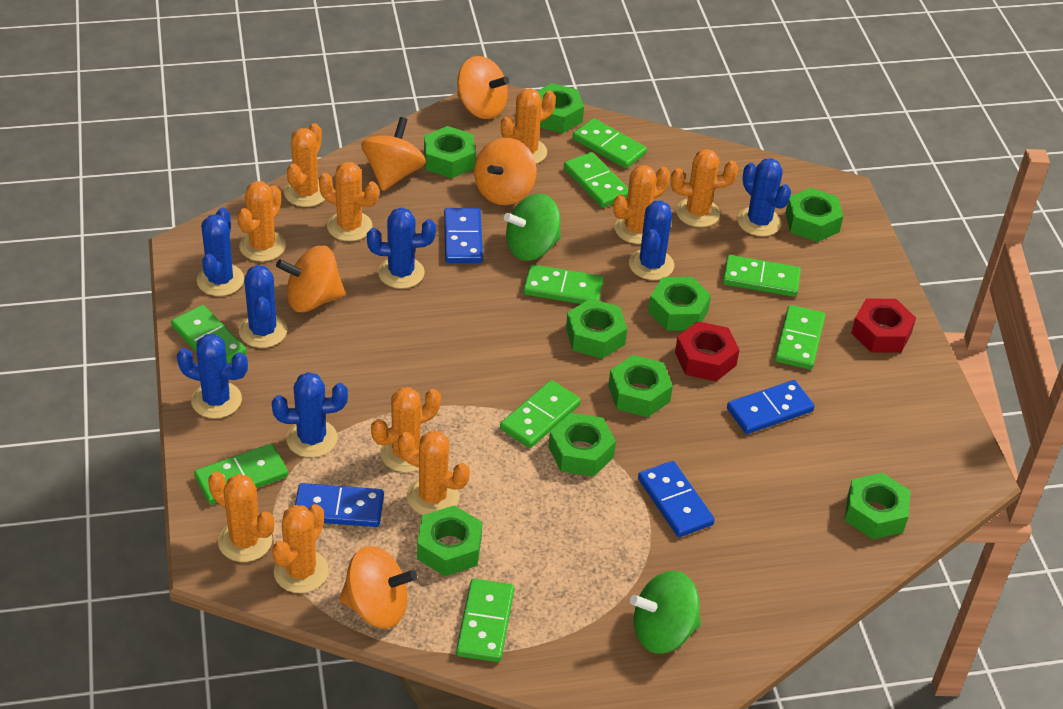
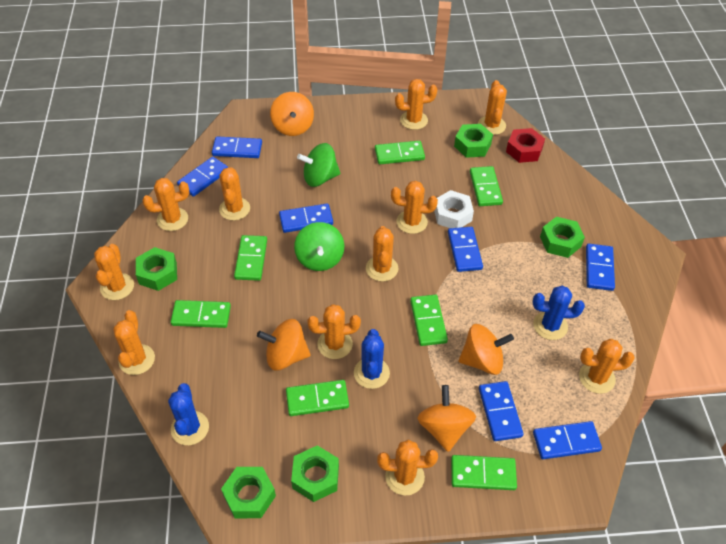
blue cactus: [177,334,248,419] [197,208,244,296] [239,265,287,348] [272,372,348,458] [367,208,436,289] [629,201,674,280] [737,158,791,236] = 7 -> [168,383,209,445] [354,329,390,389] [533,286,585,340] = 3
blue domino: [295,483,384,527] [444,208,483,263] [638,461,715,537] [727,380,815,434] = 4 -> [177,156,228,197] [212,136,262,158] [279,203,333,233] [448,227,483,272] [479,381,524,441] [533,421,602,459] [586,244,615,291] = 7
green domino: [171,305,246,363] [194,444,288,504] [456,579,514,662] [500,380,581,448] [523,264,604,304] [564,152,629,208] [573,118,647,169] [723,255,801,297] [775,305,825,370] = 9 -> [171,300,231,328] [234,235,267,281] [286,380,349,416] [375,141,425,164] [410,295,448,346] [451,455,517,490] [470,166,503,206] = 7
green nut: [417,505,482,576] [424,126,476,178] [538,83,584,133] [549,413,616,477] [566,299,627,359] [608,355,673,417] [648,277,711,331] [785,188,843,242] [845,473,911,539] = 9 -> [136,247,177,291] [221,467,276,518] [291,445,339,502] [454,124,493,158] [540,217,585,258] = 5
orange cactus: [208,472,274,562] [237,181,286,262] [272,504,329,593] [284,123,325,207] [319,162,379,241] [371,387,441,473] [398,431,470,515] [501,88,556,164] [613,165,670,244] [671,149,738,227] = 10 -> [94,244,134,300] [113,310,155,375] [142,178,189,231] [219,167,250,220] [307,304,361,359] [366,226,398,282] [377,440,438,495] [391,181,438,234] [395,79,437,130] [478,80,507,135] [579,339,635,394] = 11
orange spinning top: [276,245,346,312] [339,546,417,629] [361,117,426,191] [457,56,509,119] [474,138,537,205] = 5 -> [257,319,311,371] [270,92,314,136] [417,385,476,452] [459,324,514,375] = 4
red nut: [675,321,740,381] [851,298,916,353] = 2 -> [506,128,545,163] = 1
white nut: none = 0 -> [434,190,474,228] = 1

